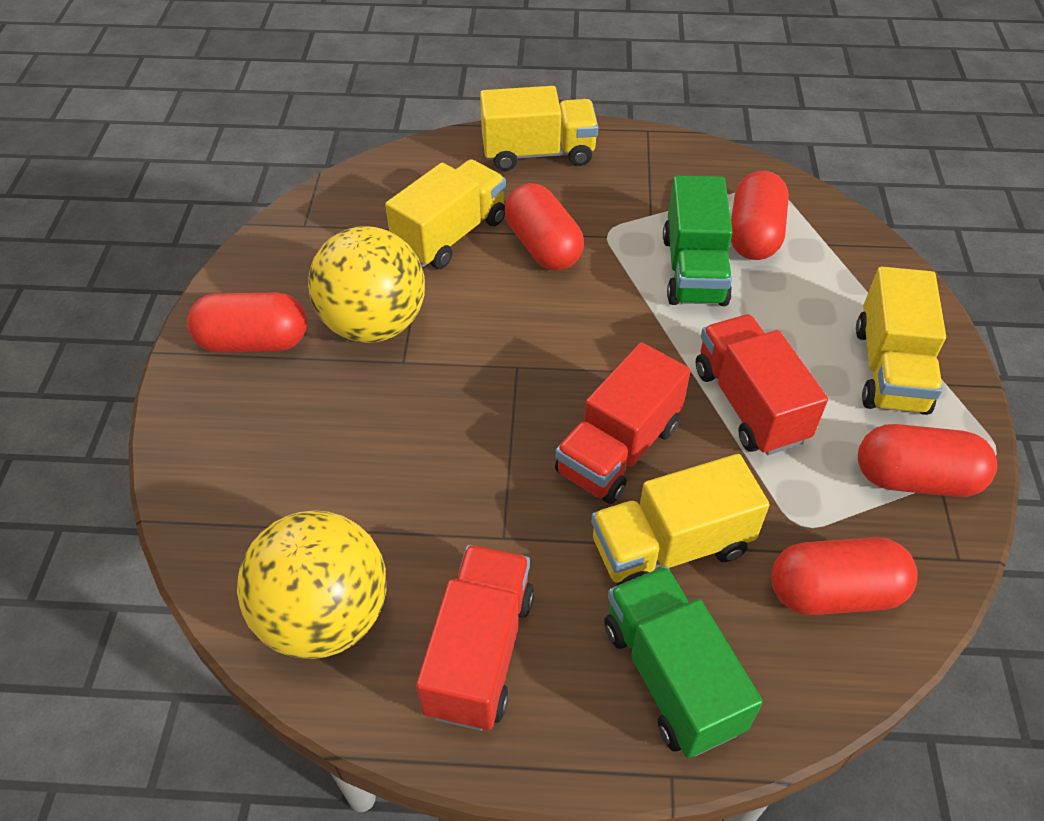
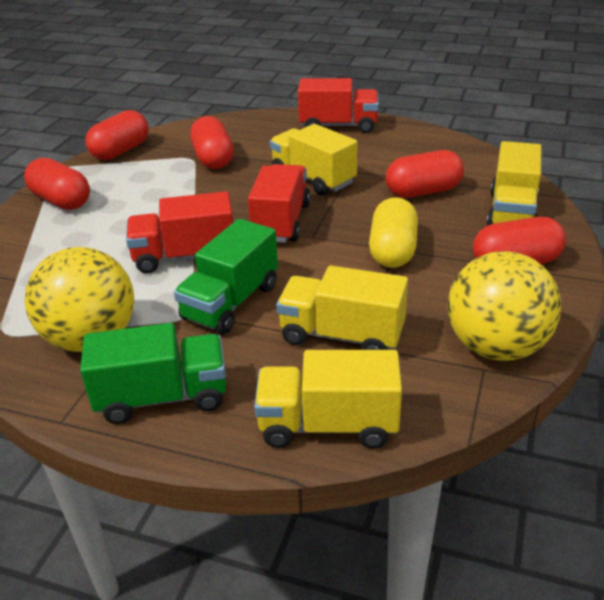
yellow capsule: none = 0 -> [369,197,418,268] = 1

